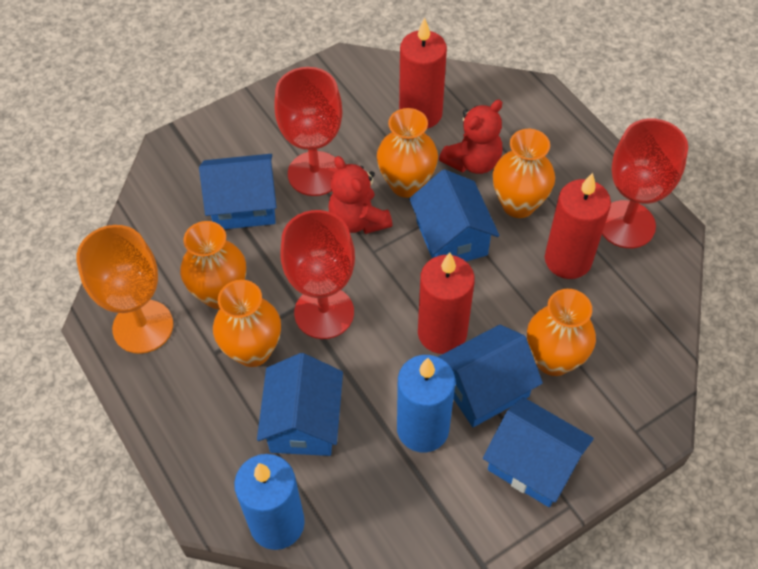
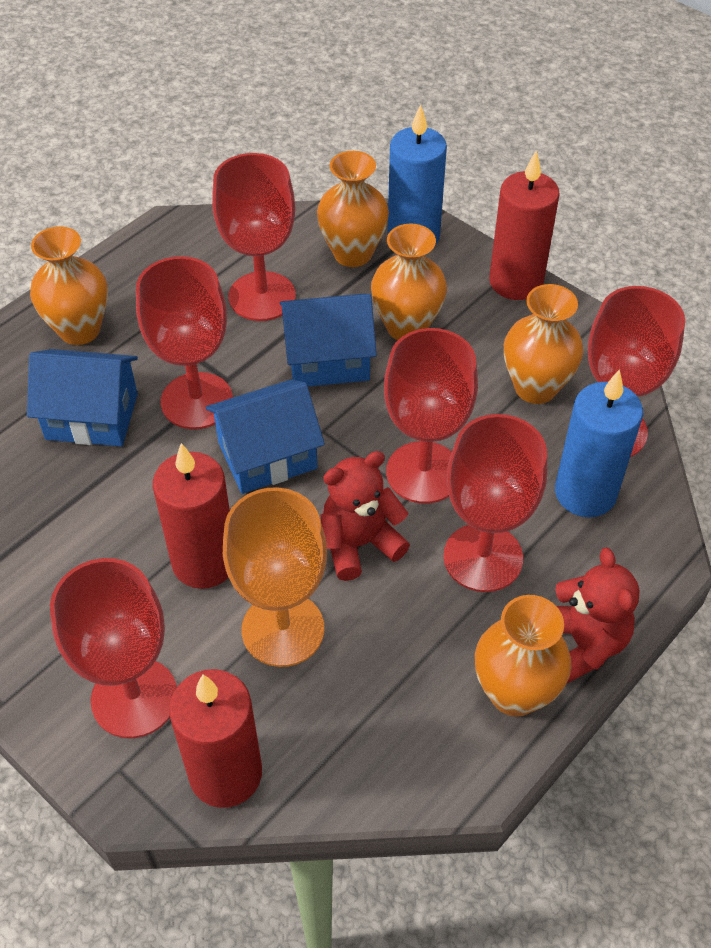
blue house: [199,154,277,229] [257,353,343,456] [409,169,500,261] [438,325,543,427] [483,397,594,507] = 5 -> [27,349,138,446] [206,380,325,494] [280,294,377,387] = 3
red goblet: [274,67,342,196] [280,210,355,339] [602,119,688,248] = 3 -> [50,558,177,738] [136,256,233,429] [212,153,296,321] [384,328,478,504] [443,414,547,592] [588,286,685,457] = 6

